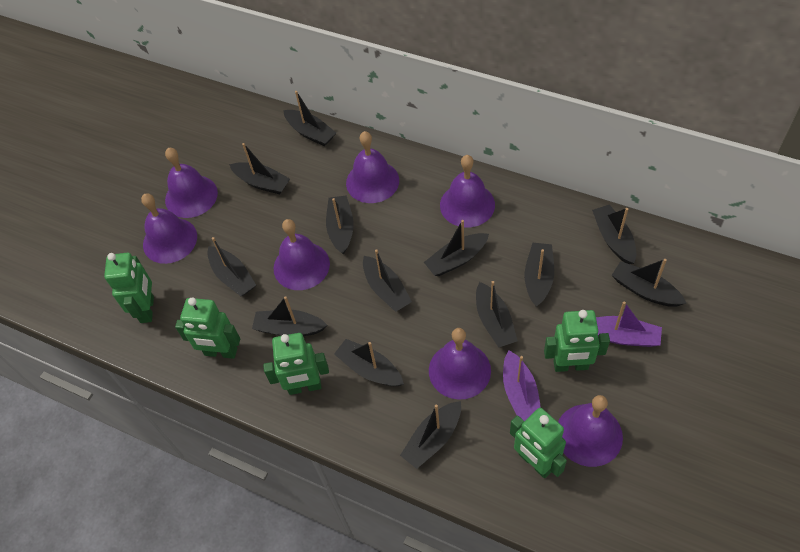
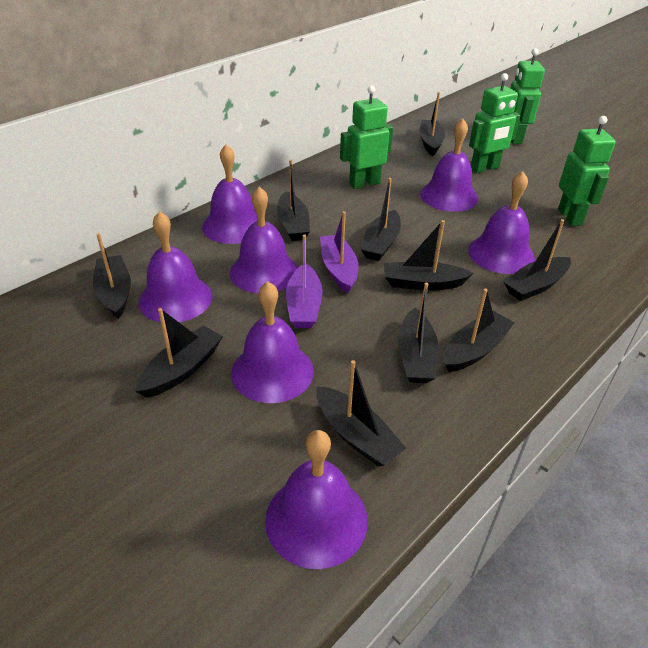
black boat: [207,237,256,296] [229,143,290,194] [252,296,327,336] [283,91,336,146] [326,195,354,255] [334,339,404,386] [363,249,412,312] [400,401,461,469] [424,220,489,276] [476,281,518,348] [525,243,554,307] [592,204,636,264] [612,259,686,307] = 13 -> [93,233,131,319] [135,308,223,398] [277,160,310,241] [316,360,406,467] [360,178,401,261] [384,220,473,291] [398,283,438,383] [420,92,445,156] [444,288,515,372] [504,219,571,301] = 10
green robot: [104,253,154,323] [175,297,240,359] [263,333,329,395] [510,408,567,478] [544,310,610,372] = 5 -> [340,85,393,189] [469,73,520,173] [510,48,545,144] [558,116,616,226] = 4

